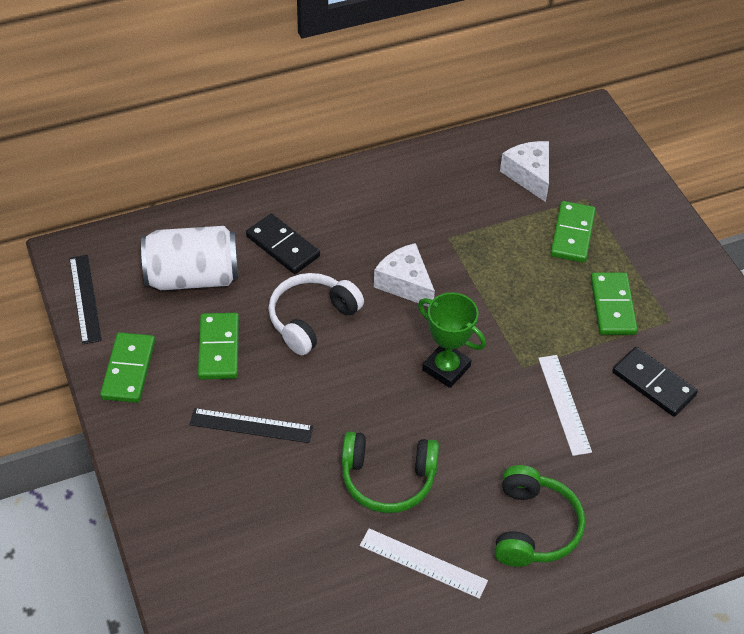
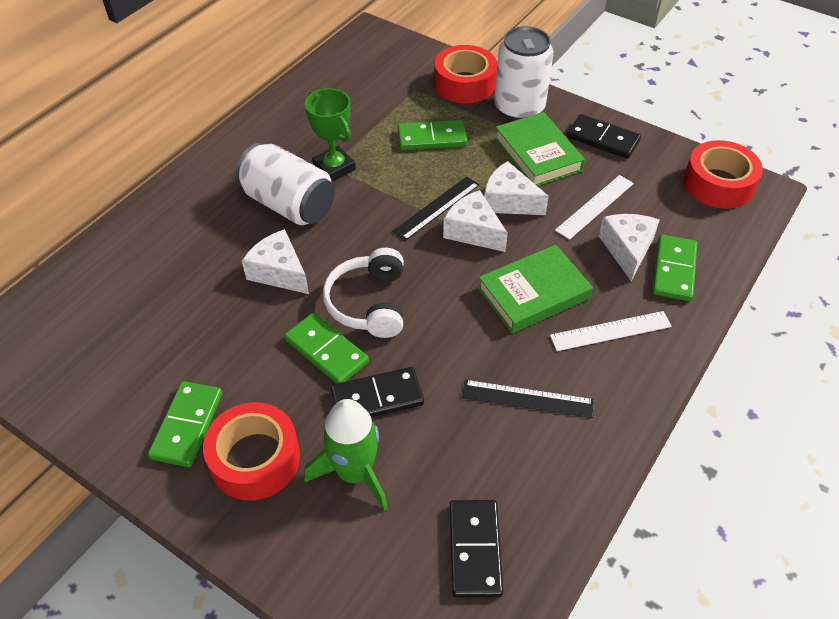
black domino: [246,214,320,274] [612,347,698,417] = 2 -> [331,367,424,417] [450,500,503,598] [567,114,641,159] = 3
green book: none = 0 -> [478,245,593,333] [495,112,585,186] = 2
green headphones: [341,431,439,513] [495,465,585,567] = 2 -> none = 0
green rocket: none = 0 -> [304,399,388,511] = 1
red tape: none = 0 -> [203,402,300,501] [434,45,497,103] [683,140,763,209] = 3
white can: [141,226,238,290] = 1 -> [236,143,335,225] [494,26,553,120] = 2
white cheese: [374,243,435,307] [500,141,549,202] = 2 -> [242,229,309,294] [443,190,508,252] [484,161,549,215] [599,214,659,281] = 4

